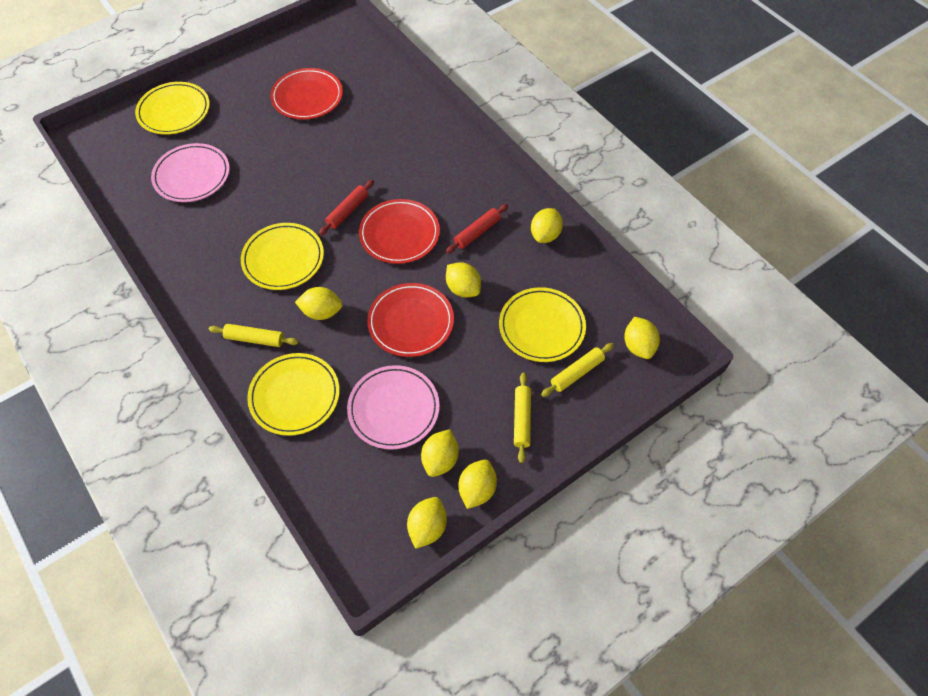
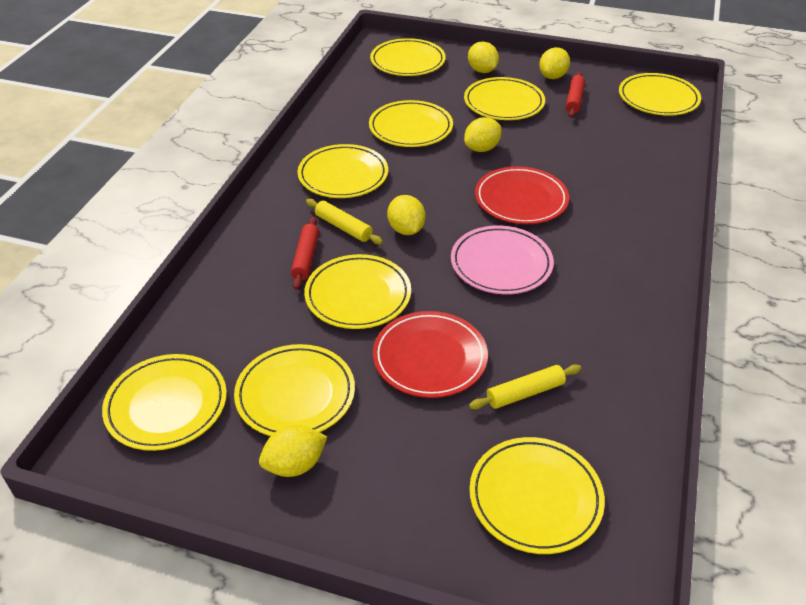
pink plate: [151,143,230,202] [347,365,440,450] = 2 -> [451,225,554,294] = 1
red plate: [270,68,343,120] [359,199,440,264] [367,283,454,357] = 3 -> [373,311,488,398] [475,166,569,224] = 2
yellow lemon: [295,287,343,320] [407,497,447,549] [421,429,459,477] [446,262,481,298] [458,460,497,509] [531,208,563,243] [624,317,660,359] = 7 -> [259,425,327,477] [387,195,425,235] [464,117,502,152] [468,42,499,73] [539,47,570,79] = 5
yellow plate: [135,82,210,135] [241,223,324,290] [247,353,340,436] [499,287,586,362] = 4 -> [102,354,227,451] [234,344,355,436] [297,144,388,198] [304,254,411,329] [369,100,453,147] [370,38,446,76] [464,77,545,120] [469,437,605,554] [619,73,701,116] = 9
yellow rolling pin: [209,324,299,347] [514,372,531,463] [541,343,614,397] = 3 -> [306,199,383,244] [469,364,582,410] = 2

